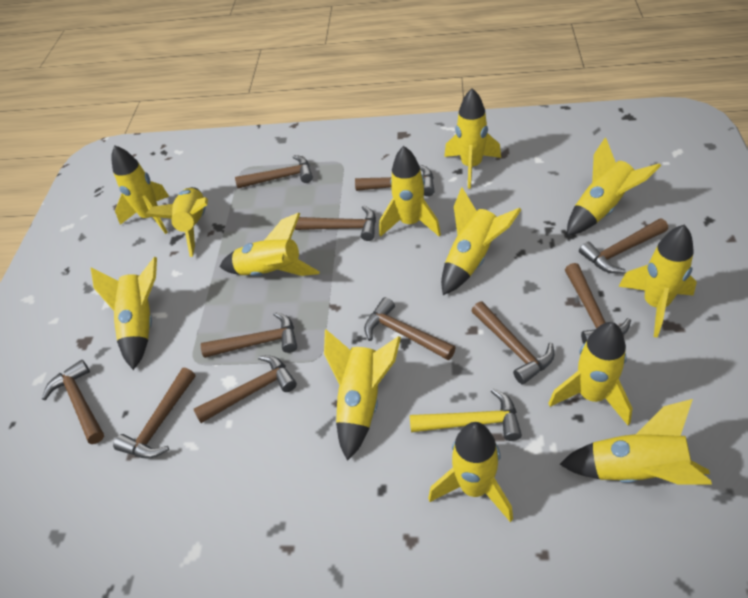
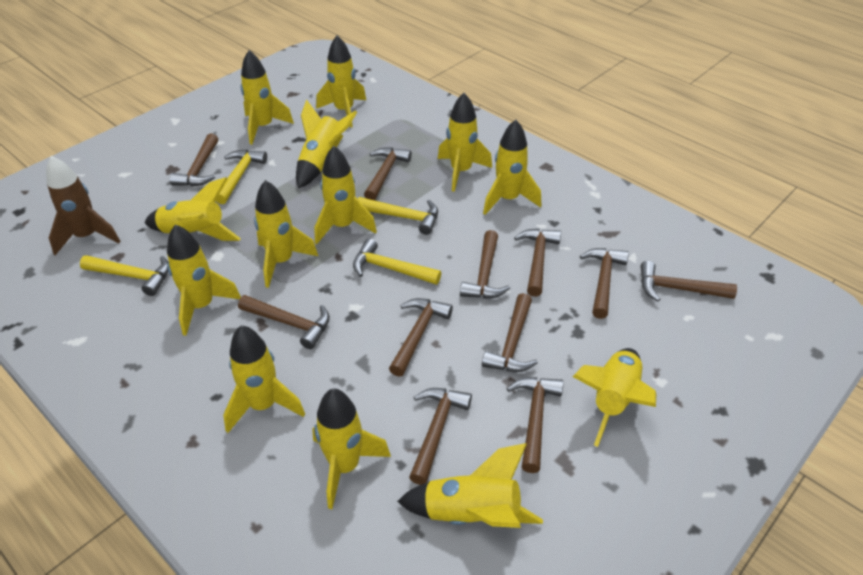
brown rocket: none = 0 -> [46,156,121,255] = 1
yellow hammer: [410,388,522,441] = 1 -> [80,255,168,296] [216,150,267,204] [353,238,441,285] [358,197,438,235] = 4

